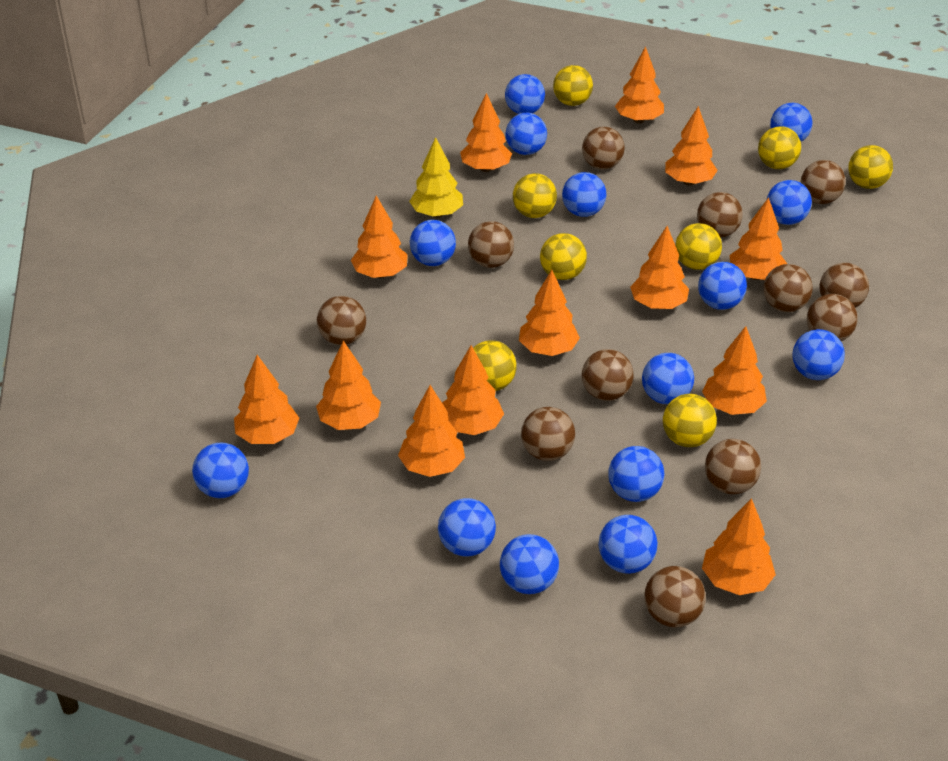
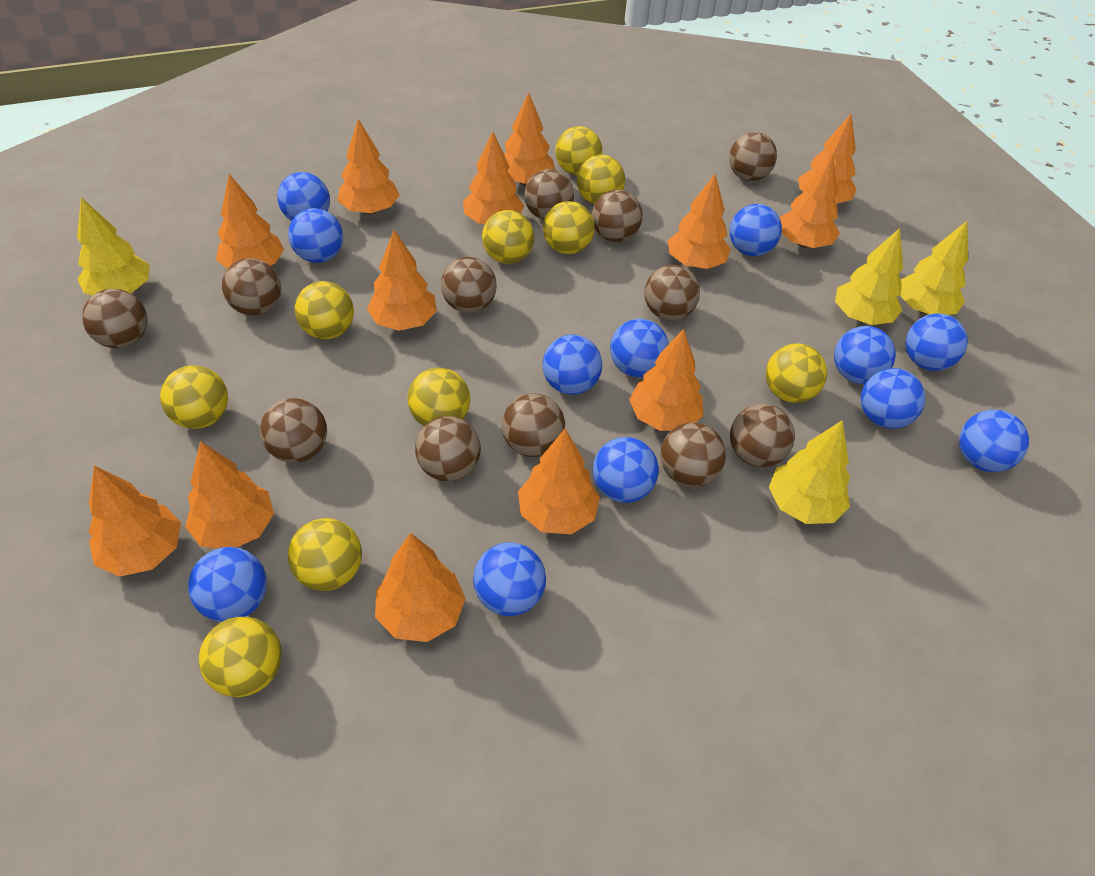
blue ball: [192,442,249,498] [410,220,456,266] [438,498,496,557] [500,534,559,594] [505,74,545,114] [505,113,547,155] [562,172,606,217] [599,515,658,574] [608,446,664,502] [642,353,694,404] [698,262,747,310] [767,180,812,225] [770,103,813,142] [792,329,845,380] = 14 -> [188,547,267,622] [277,172,330,221] [288,208,343,263] [473,542,546,616] [542,335,602,395] [593,437,659,503] [610,319,669,378] [730,204,782,256] [834,326,896,384] [861,368,925,429] [906,314,968,371] [959,410,1029,472] = 12
yellow ball: [473,340,517,391] [513,173,557,218] [540,233,587,280] [553,65,593,106] [663,394,717,447] [675,223,722,270] [758,126,801,169] [848,145,893,189] = 8 -> [160,365,228,429] [199,617,282,697] [288,518,362,591] [295,281,354,339] [408,368,470,426] [482,210,534,264] [543,201,595,254] [555,126,602,175] [577,155,625,204] [766,344,827,403] = 10
yellow tree: [409,137,463,218] = 1 -> [77,197,150,296] [769,420,850,524] [835,228,903,325] [900,221,968,315] = 4

